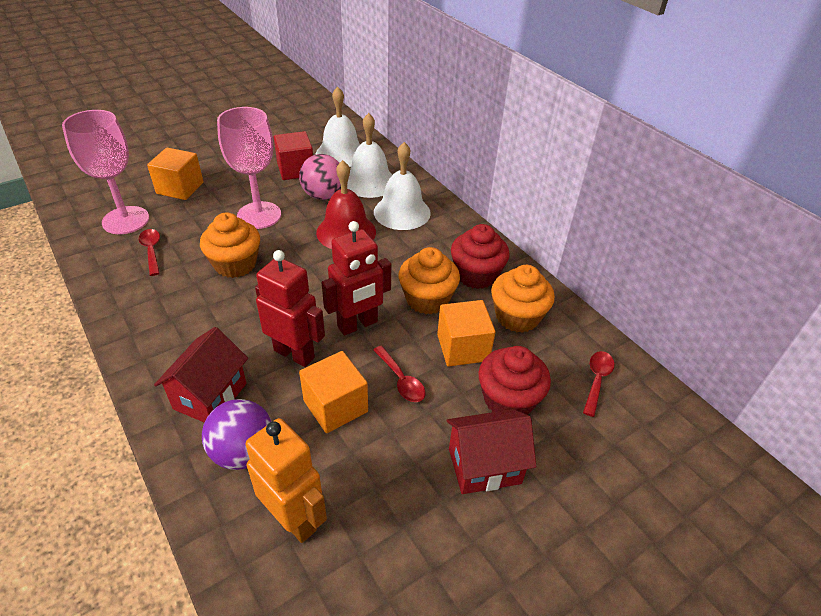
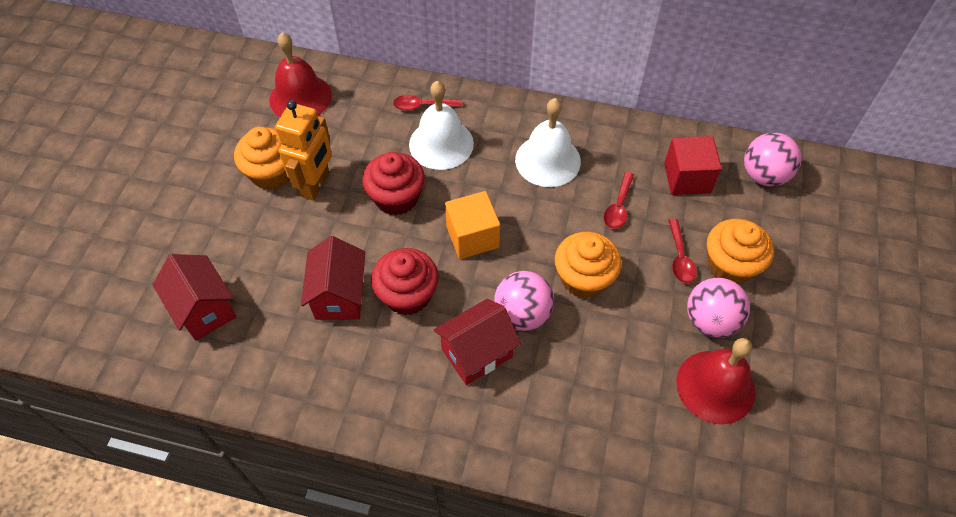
orange cube: [147,147,204,200] [299,351,368,433] [437,300,496,367] = 3 -> [445,191,500,259] = 1
pink ball: [299,154,341,200] = 1 -> [494,271,554,331] [687,278,750,338] [744,132,801,187] = 3
pink goblet: [62,110,149,234] [217,107,281,229] = 2 -> none = 0
purple ball: [202,399,272,470] = 1 -> none = 0
red bell: [316,160,376,249] = 1 -> [269,32,332,117] [676,338,755,424] = 2
red house: [154,327,248,423] [446,409,537,494] = 2 -> [153,254,236,341] [301,236,365,320] [434,299,521,385] = 3
red robot: [255,250,325,367] [321,221,392,336] = 2 -> none = 0
white bell: [316,87,360,167] [347,113,392,198] [374,142,431,230] = 3 -> [409,81,474,170] [515,98,581,187] = 2

